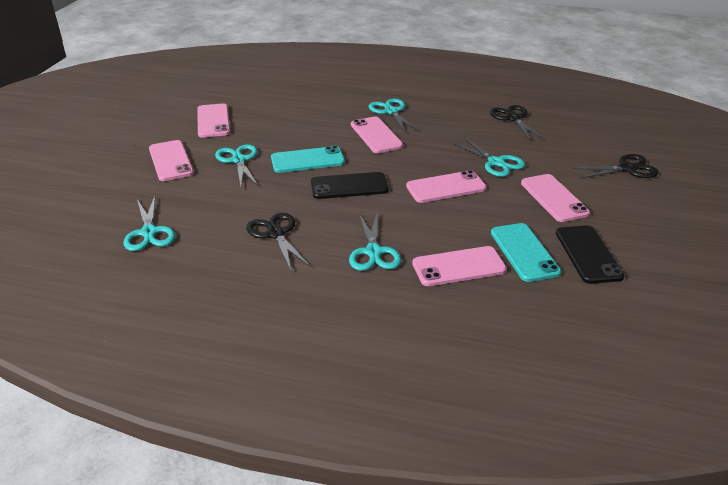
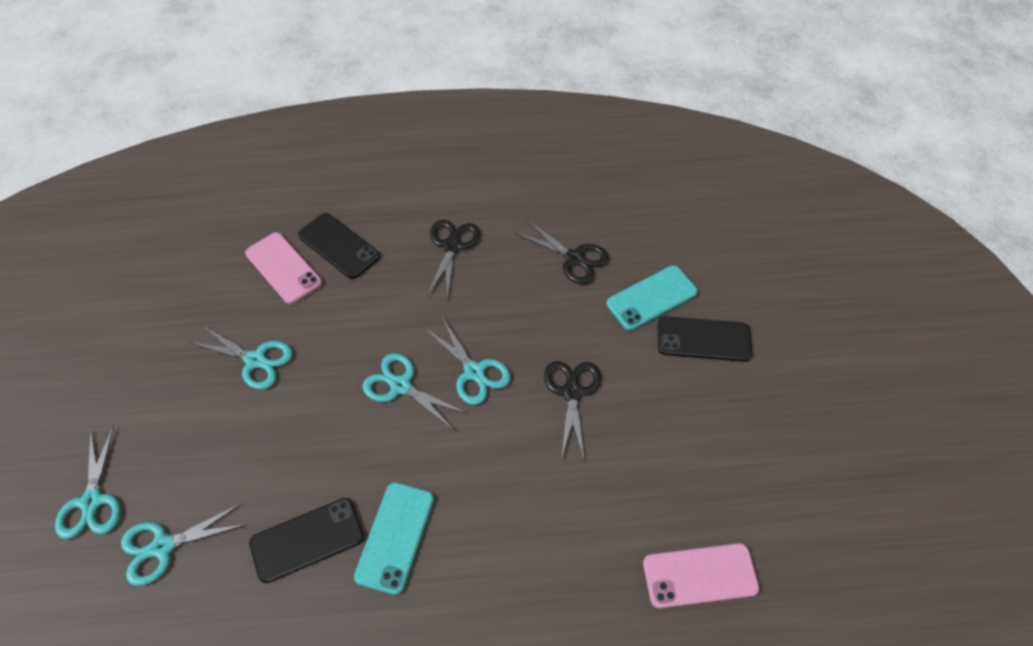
black phone: [311,172,389,199] [556,225,625,284] = 2 -> [249,498,364,583] [298,213,380,279] [658,316,752,362] = 3
pink phone: [149,140,194,181] [197,103,230,138] [351,116,403,153] [406,170,486,203] [412,246,507,286] [521,174,590,222] = 6 -> [245,232,322,304] [643,543,760,609] = 2

